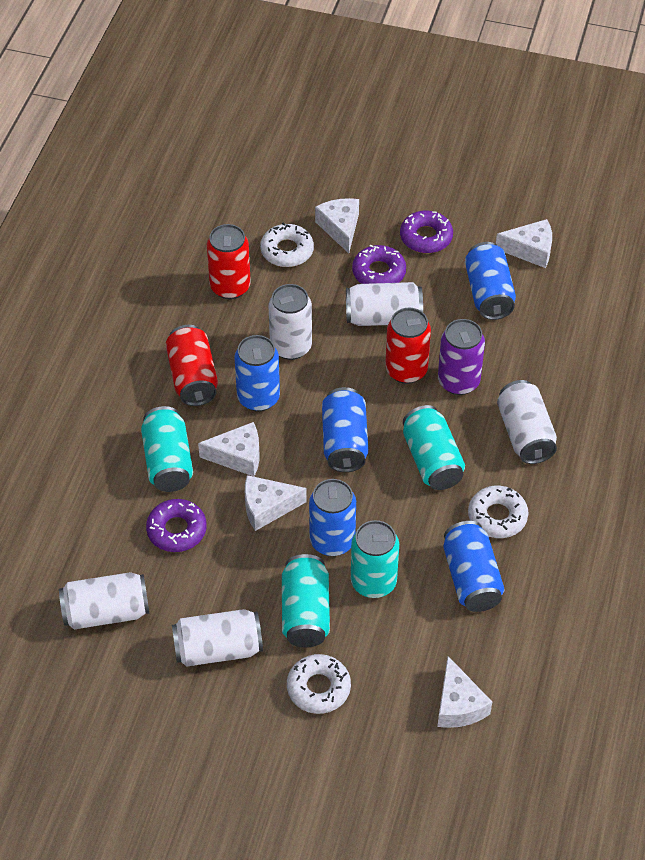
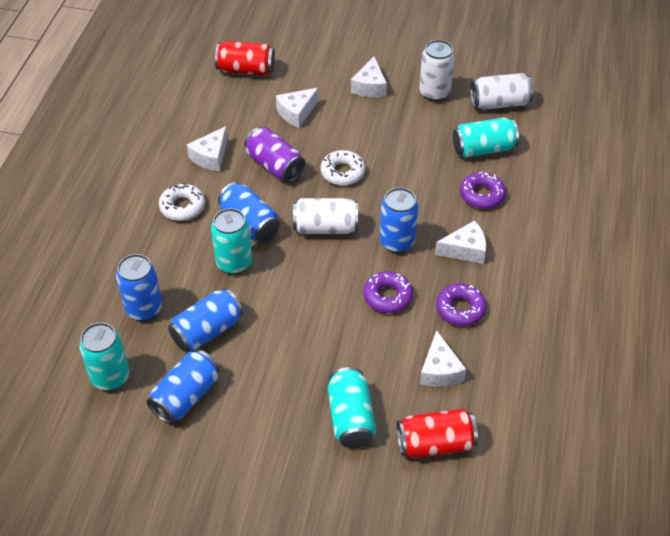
red can: [166,325,218,406] [207,224,251,299] [385,308,431,384] = 3 -> [215,41,275,76] [397,409,478,458] = 2
white can: [59,572,150,629] [172,609,263,666] [269,284,312,360] [346,282,423,326] [497,380,557,464] = 5 -> [293,198,358,234] [419,40,455,101] [470,73,534,110] = 3
white donut: [260,223,314,267] [287,654,351,714] [468,486,529,538] = 3 -> [159,183,205,221] [321,150,365,186] = 2

